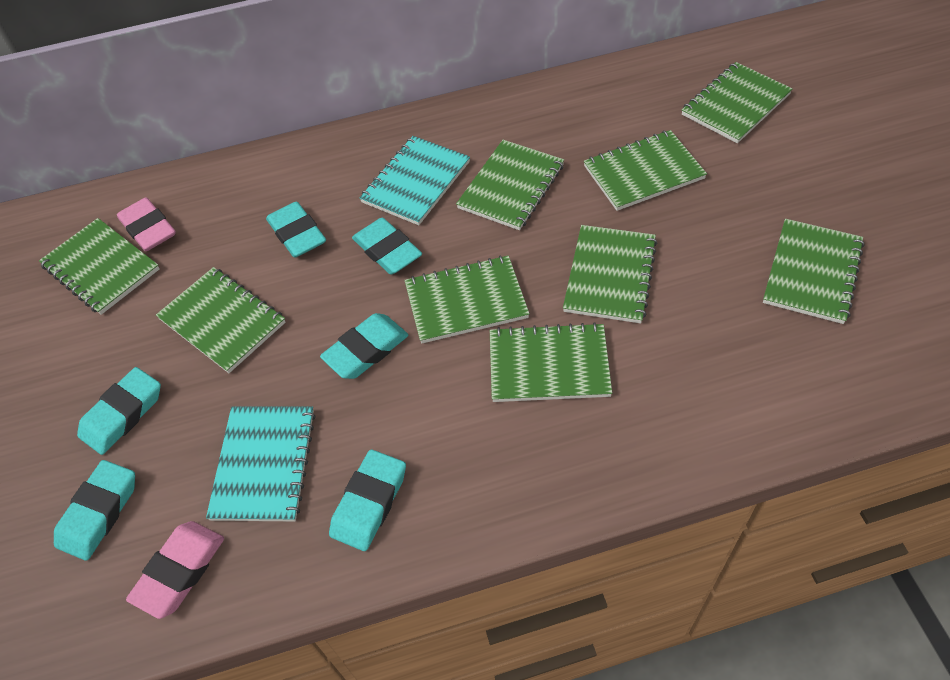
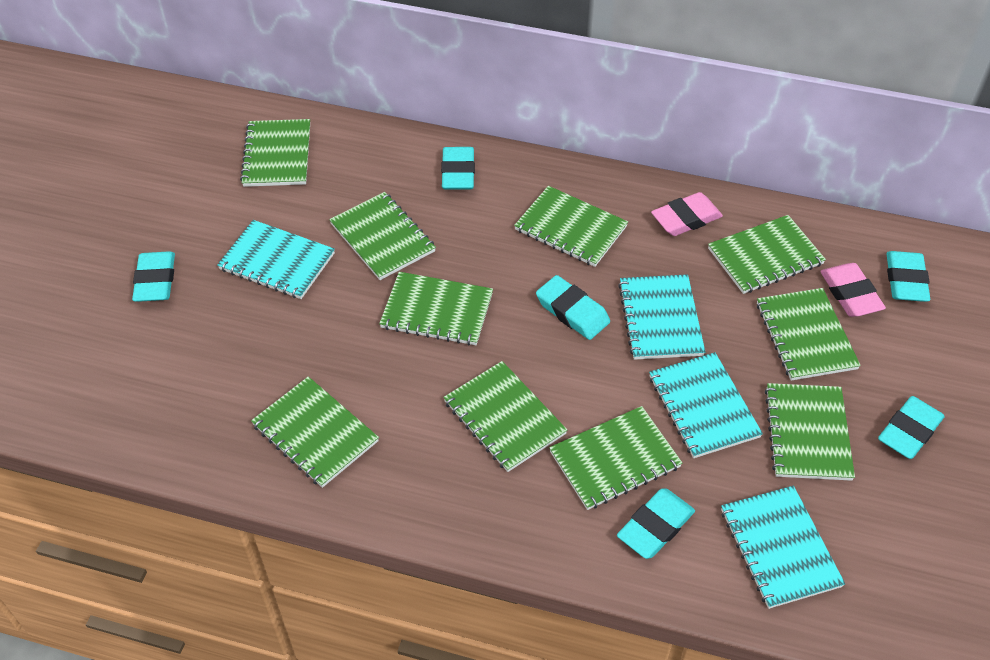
green notebook: [39,218,160,315] [156,267,286,373] [404,255,530,344] [456,140,564,230] [490,322,612,402] [563,225,657,323] [584,130,707,211] [682,62,793,143] [763,219,864,324] = 9 -> [240,119,310,187] [251,376,379,488] [329,192,436,280] [379,272,493,346] [443,361,567,472] [514,186,628,267] [549,406,682,510] [708,215,826,294] [757,288,861,381] [765,383,855,481] = 10
turquoise notebook: [206,406,316,521] [359,136,470,225] = 2 -> [217,220,335,299] [618,274,705,360] [649,352,763,458] [721,486,845,609] = 4

